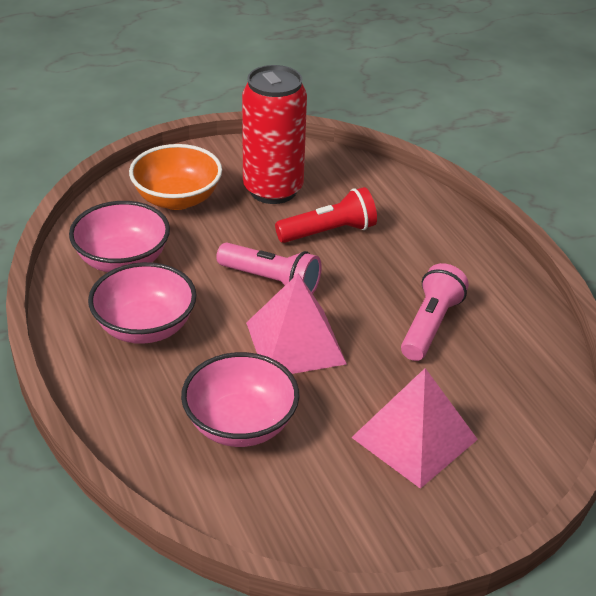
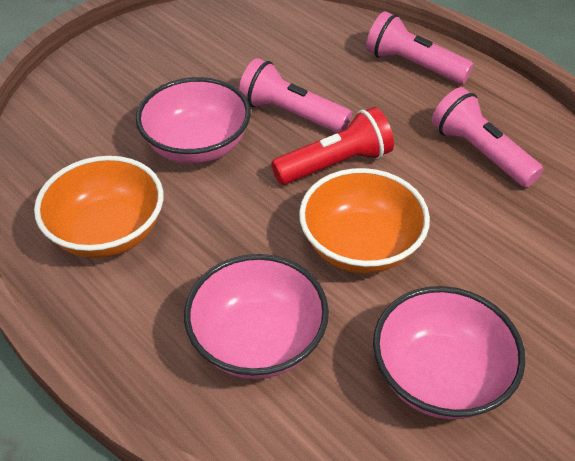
orange bowl: [129,144,222,210] = 1 -> [34,156,163,258] [299,168,430,274] = 2
pink flashlight: [216,243,322,294] [401,263,469,361] = 2 -> [239,58,352,133] [366,11,474,84] [432,87,543,187] = 3
pink pyramid: [246,274,347,374] [351,368,478,489] = 2 -> none = 0
red can: [242,65,307,204] = 1 -> none = 0

